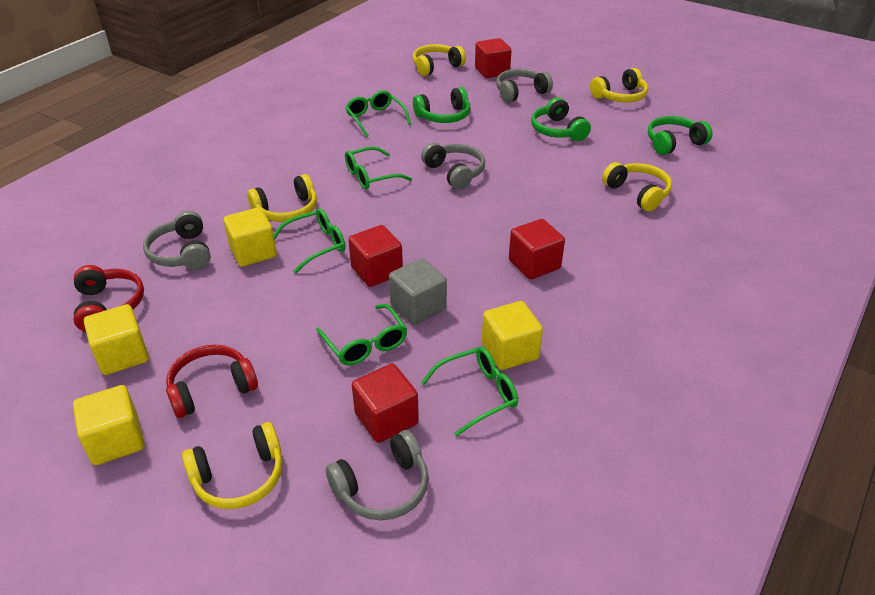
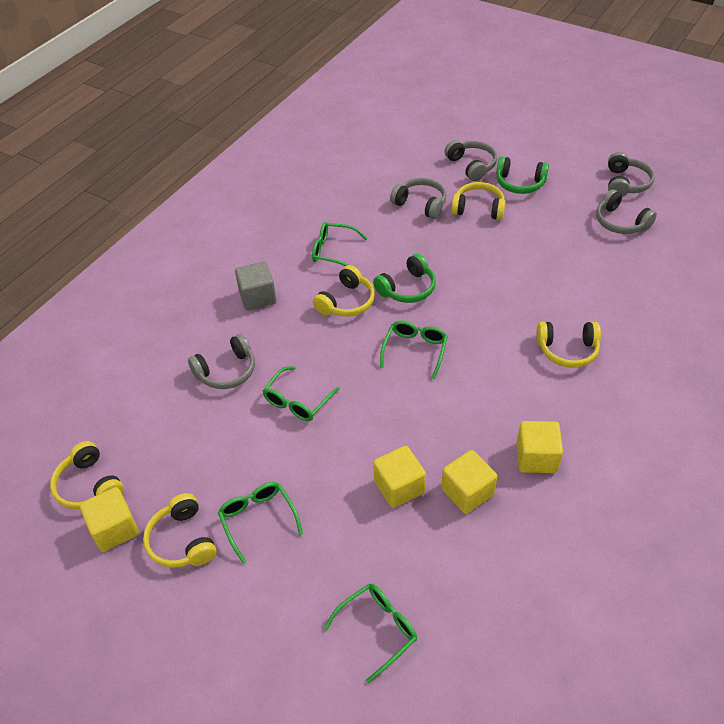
green headphones: [413,87,470,123] [531,97,591,141] [648,116,712,155] = 3 -> [373,253,436,303] [496,156,549,194] = 2
grey headphones: [143,211,211,270] [326,430,429,520] [421,142,485,190] [496,69,553,103] = 4 -> [188,334,255,389] [390,178,446,219] [444,140,497,181] [596,189,657,234] [608,152,655,197] = 5
red cube: [348,225,403,287] [352,364,419,443] [475,38,512,78] [509,219,565,280] = 4 -> none = 0
red headphones: [74,265,144,332] [166,345,258,418] = 2 -> none = 0

